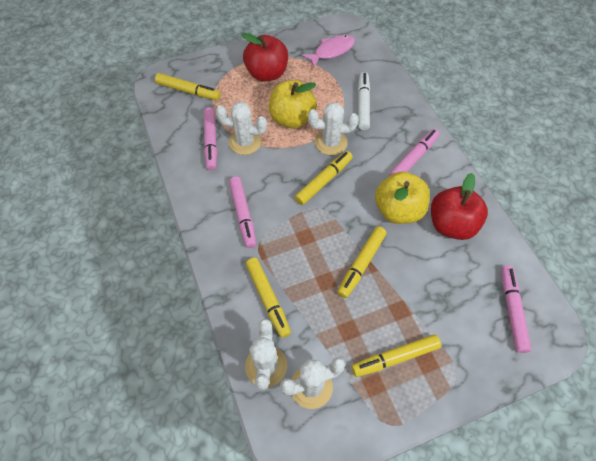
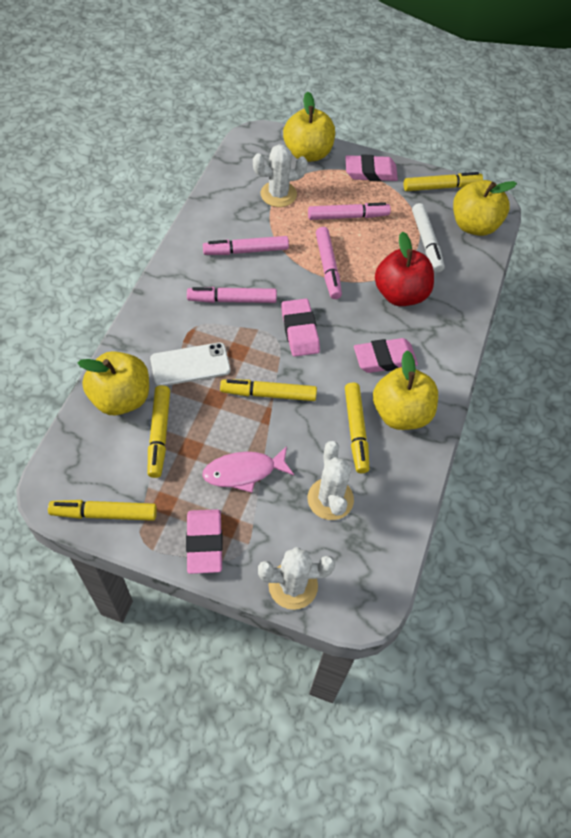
pink eraser: none = 0 -> [186,509,223,574] [281,299,320,357] [345,154,398,181] [354,338,418,373] = 4
red apple: [242,33,288,81] [431,173,488,240] = 2 -> [375,232,434,306] = 1
white cactus: [216,101,267,155] [245,319,287,390] [280,358,345,409] [308,102,359,155] = 4 -> [253,144,308,207] [258,547,335,610] [308,441,354,520] = 3
white phone: none = 0 -> [150,342,231,386] = 1
yellow apple: [269,80,317,128] [375,171,430,224] = 2 -> [78,351,149,415] [283,91,335,162] [373,351,438,430] [453,180,517,236] = 4

